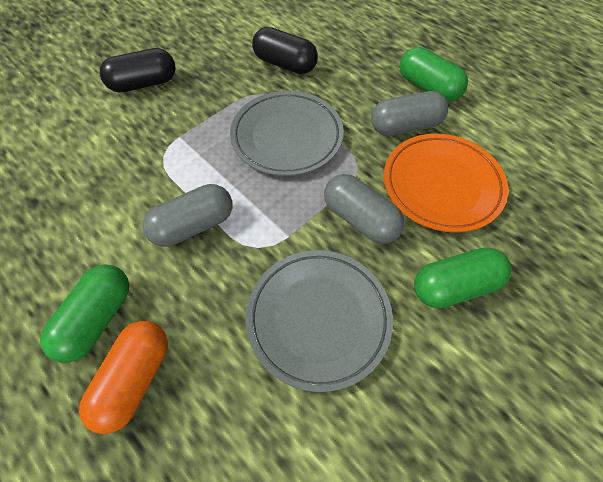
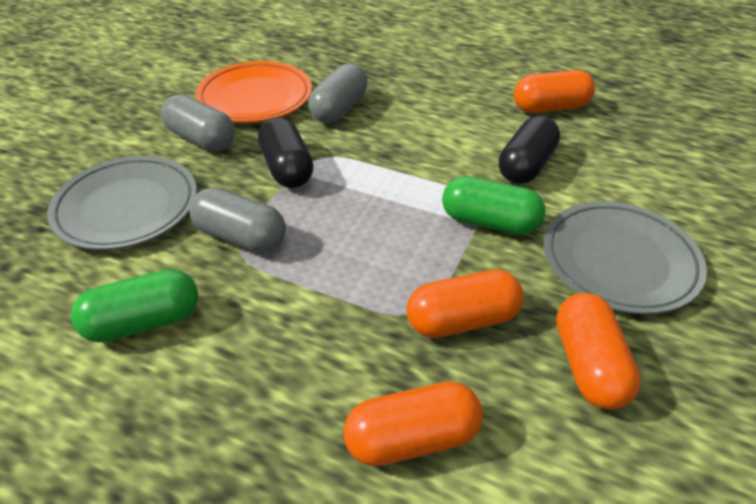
green capsule: [40,265,129,363] [400,47,468,102] [414,247,512,309] = 3 -> [71,269,198,343] [442,176,546,235] = 2
orange capsule: [79,321,168,434] = 1 -> [344,382,483,466] [406,270,523,338] [514,70,595,113] [556,293,641,410] = 4

